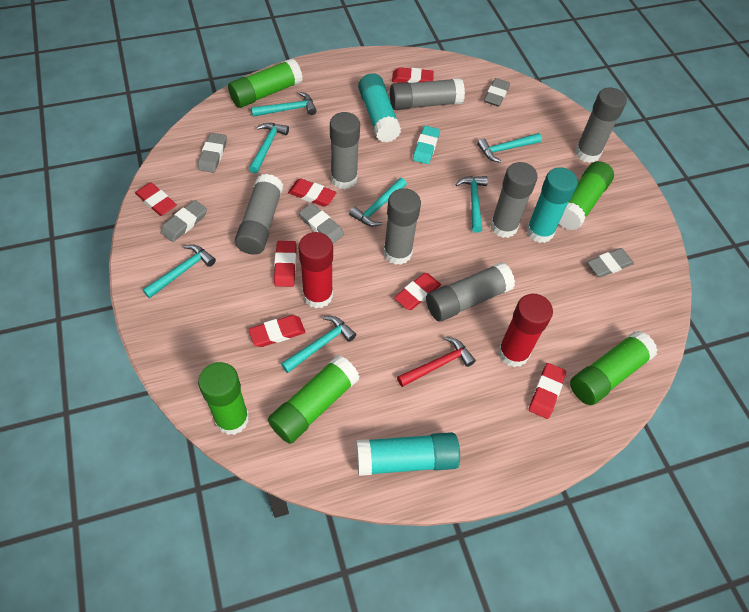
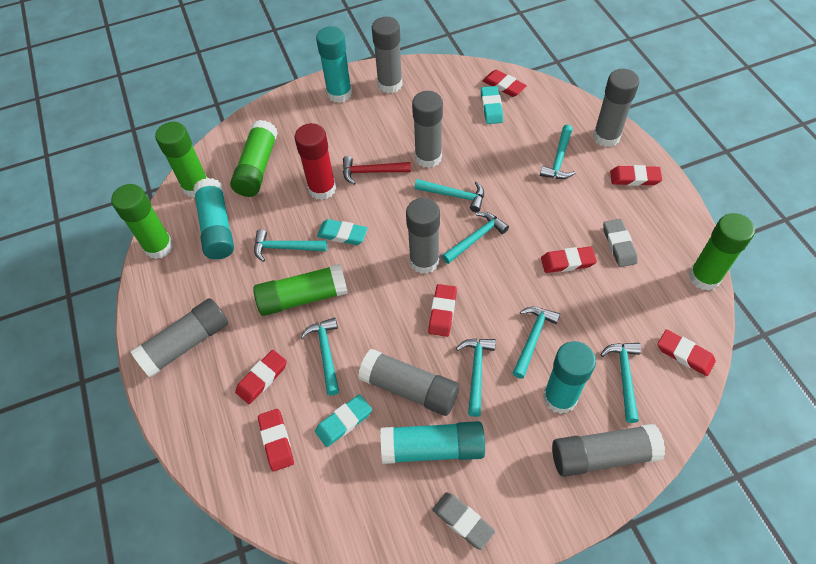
grey eraser: [161,200,207,242] [198,133,227,173] [299,203,344,244] [484,78,510,107] [587,248,634,278] = 5 -> [432,492,495,550] [603,219,638,267] = 2
red glue stick: [298,232,333,308] [498,294,553,367] = 2 -> [295,123,336,200] = 1
turquoise eraser: [413,126,440,164] = 1 -> [315,394,372,447] [317,219,368,245] [481,86,503,124] = 3
turquoise glue stick: [356,432,460,476] [358,73,401,142] [526,167,578,243] = 3 -> [193,178,234,260] [316,26,352,103] [381,421,485,464] [543,341,596,414] = 4
turquoise hammer: [142,244,216,298] [249,123,289,174] [251,92,316,117] [281,316,356,373] [349,178,407,226] [455,176,488,233] [477,133,542,163] = 7 -> [254,229,327,262] [300,318,339,395] [415,179,484,212] [442,212,509,264] [456,339,496,417] [513,307,560,379] [540,125,576,179] [600,343,641,423] = 8

